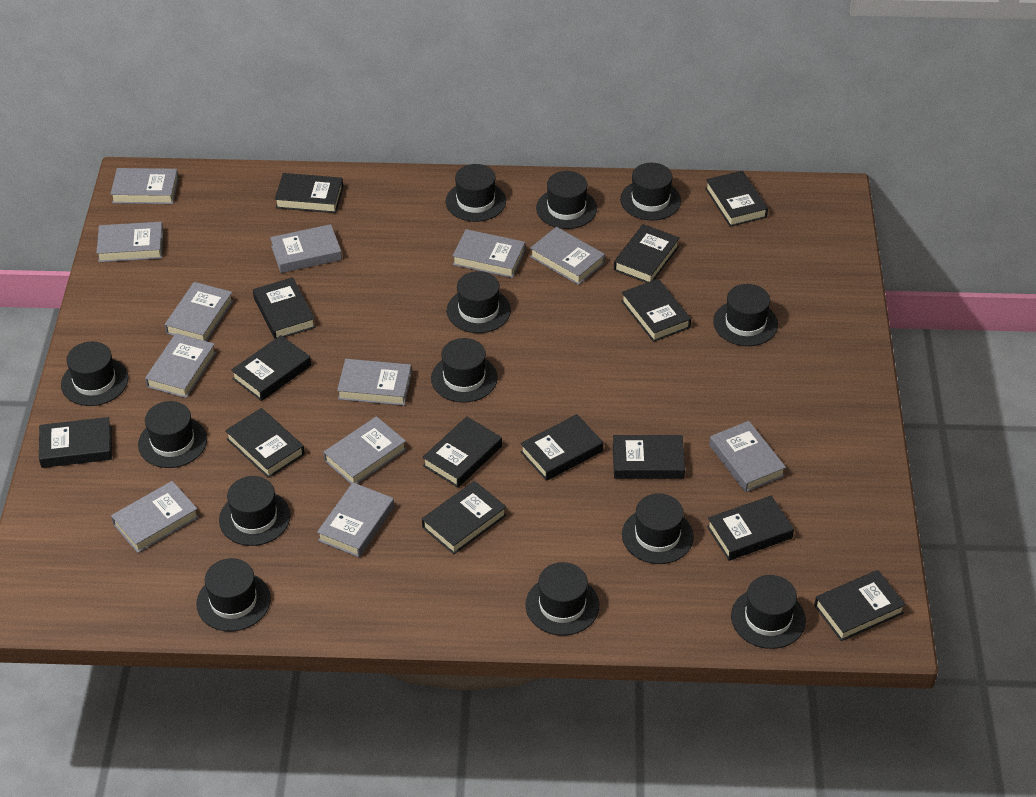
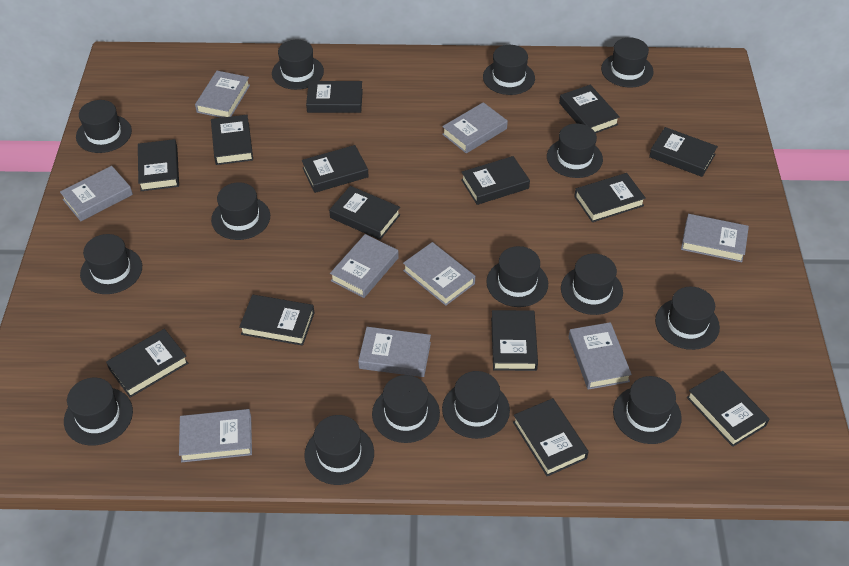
black hat: [61,341,128,406] [138,401,207,468] [196,558,271,631] [219,476,290,546] [431,338,498,403] [446,164,506,222] [447,271,511,333] [525,562,599,636] [536,171,597,229] [620,163,681,220] [622,493,694,564] [713,284,778,346] [731,575,806,649] = 13 -> [64,378,133,446] [76,100,132,153] [80,234,142,294] [211,182,270,240] [272,40,324,90] [304,415,374,485] [372,375,440,443] [442,371,510,439] [483,45,535,95] [486,246,548,307] [547,124,603,178] [561,254,623,315] [601,37,654,88] [613,376,682,444] [655,287,720,350] = 15
grey book: [96,222,163,262] [110,168,179,204] [111,481,199,553] [145,333,216,398] [165,282,233,341] [270,224,342,273] [317,482,394,557] [323,416,407,484] [337,359,412,406] [453,229,525,278] [530,227,605,285] [709,421,786,492] = 12 -> [60,166,133,221] [179,409,252,462] [195,71,250,118] [330,234,399,298] [358,327,431,377] [403,242,475,306] [442,102,508,153] [569,322,632,390] [681,214,749,262] = 9

